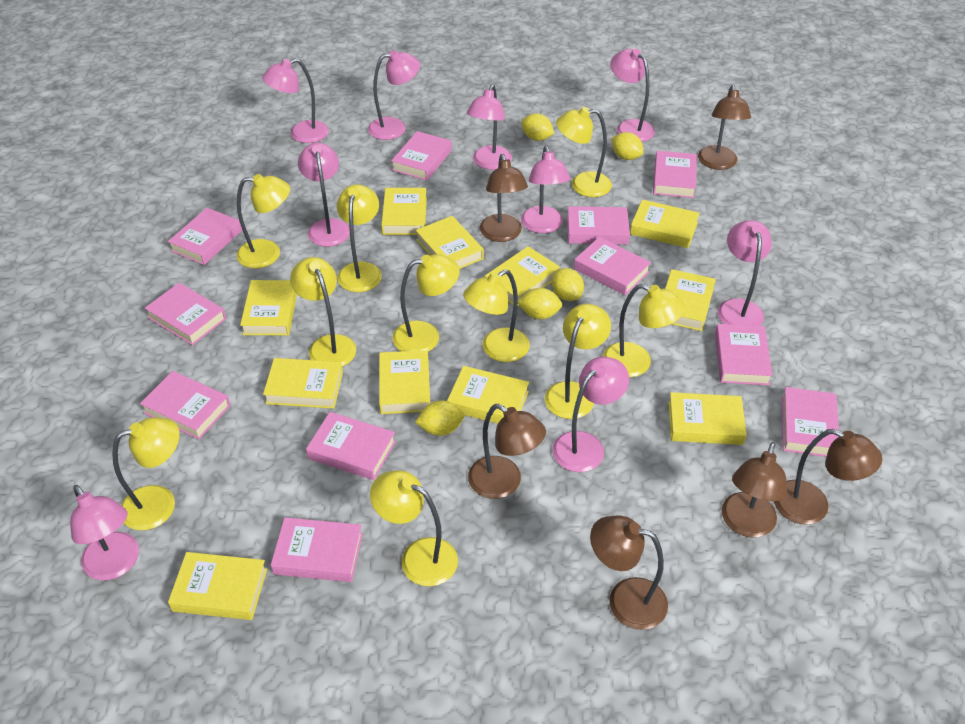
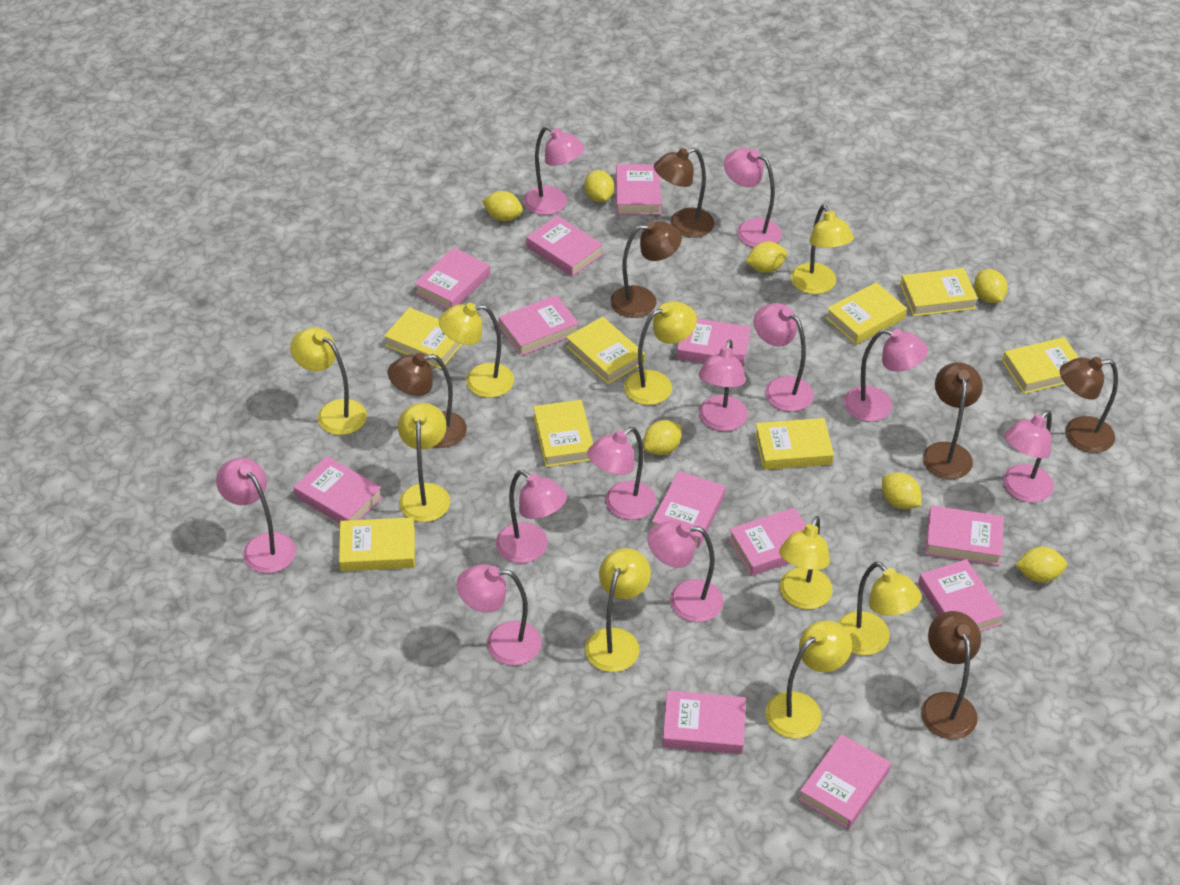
pink book: [140,371,231,439] [145,283,226,345] [168,208,242,265] [271,517,363,582] [306,412,396,480] [391,131,452,181] [567,206,630,245] [574,237,651,295] [653,151,697,198] [715,324,773,385] [782,387,839,457] = 11 -> [294,456,383,523] [414,248,490,310] [499,295,579,356] [526,215,603,276] [616,164,661,215] [652,471,726,547] [662,690,746,754] [677,318,751,367] [729,507,806,576] [798,734,891,829] [918,559,1004,632] [925,505,1004,566] = 12
pink lamp: [70,485,139,580] [262,58,329,143] [298,143,350,247] [368,50,420,140] [467,85,512,170] [521,146,570,233] [552,357,629,472] [610,49,655,142] [718,220,772,326] = 9 -> [216,458,296,573] [456,564,542,666] [496,470,567,563] [524,126,585,215] [587,427,656,520] [648,520,723,622] [698,340,748,431] [724,148,782,248] [754,303,813,412] [844,329,928,422] [1003,410,1054,503] = 11
yellow book: [168,552,267,620] [240,280,297,335] [263,358,343,409] [379,350,430,414] [381,188,427,235] [416,216,484,269] [447,366,529,424] [485,246,560,307] [630,200,700,248] [665,269,716,331] [668,392,747,445] = 11 -> [339,517,415,571] [384,307,462,369] [533,400,593,467] [566,317,645,384] [755,418,834,470] [826,282,907,345] [900,268,978,316] [1002,337,1079,394] = 8
yellow lamp: [112,417,180,530] [236,174,290,269] [290,257,356,367] [337,184,382,292] [370,470,458,586] [392,254,460,352] [463,269,530,362] [545,304,611,419] [556,107,612,197] [603,284,685,377] = 10 -> [290,327,367,435] [398,403,450,522] [439,303,514,398] [585,548,651,672] [624,301,697,405] [765,620,852,738] [779,516,833,609] [791,205,854,294] [838,562,922,655] = 9
yellow lemon: [415,401,465,436] [518,288,562,319] [521,113,554,141] [552,268,584,301] [611,132,644,160] = 5 -> [482,191,523,221] [584,170,614,202] [643,420,682,455] [746,242,787,273] [882,472,922,509] [974,269,1008,303] [1015,547,1067,583] = 7

